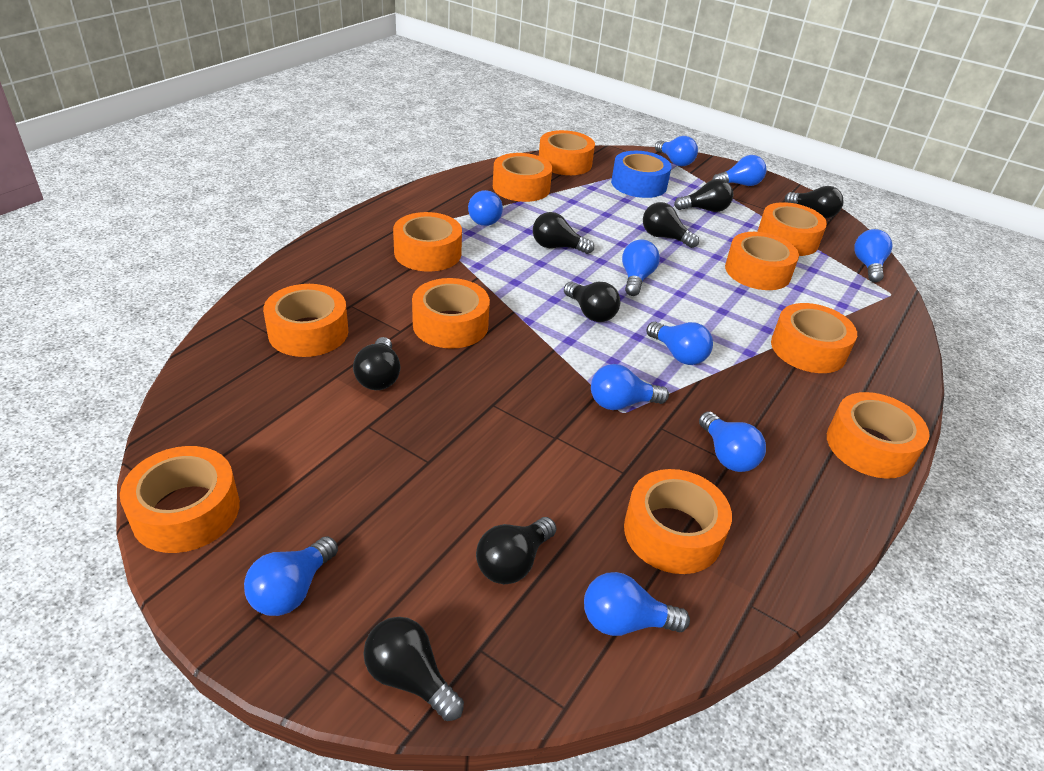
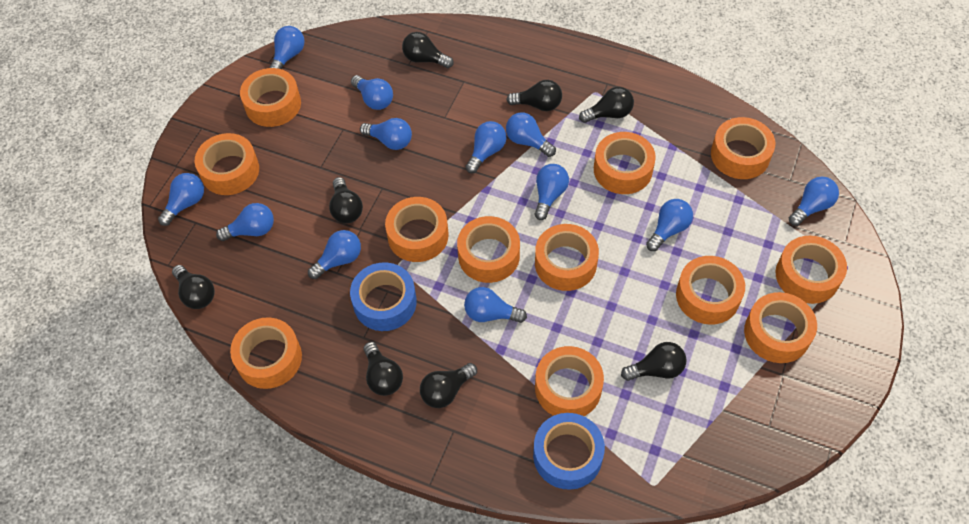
blue light bulb: [244,536,338,616] [468,190,503,226] [584,572,690,636] [591,364,669,410] [622,239,660,296] [646,322,713,365] [655,136,698,166] [699,412,766,472] [712,155,767,186] [854,229,893,282] = 10 -> [158,173,204,226] [216,203,274,241] [270,26,305,69] [308,230,361,279] [351,75,393,110] [360,118,412,150] [464,287,527,323] [466,121,507,173] [506,112,556,157] [534,164,569,220] [646,199,693,251] [789,177,839,226] = 12
blue tape: [611,151,672,198] = 1 -> [350,262,417,331] [533,413,605,490] = 2
orange tape: [120,446,240,553] [263,284,348,357] [393,212,462,271] [412,278,490,349] [493,153,552,202] [539,130,595,175] [624,469,732,574] [725,232,799,290] [757,202,827,256] [771,303,857,373] [827,392,930,479] = 11 -> [195,133,259,195] [230,318,302,389] [240,68,301,127] [385,197,449,262] [457,216,520,283] [535,224,599,291] [535,346,604,416] [594,132,656,194] [676,256,745,325] [711,117,775,179] [744,292,817,363] [776,236,847,304] = 12

